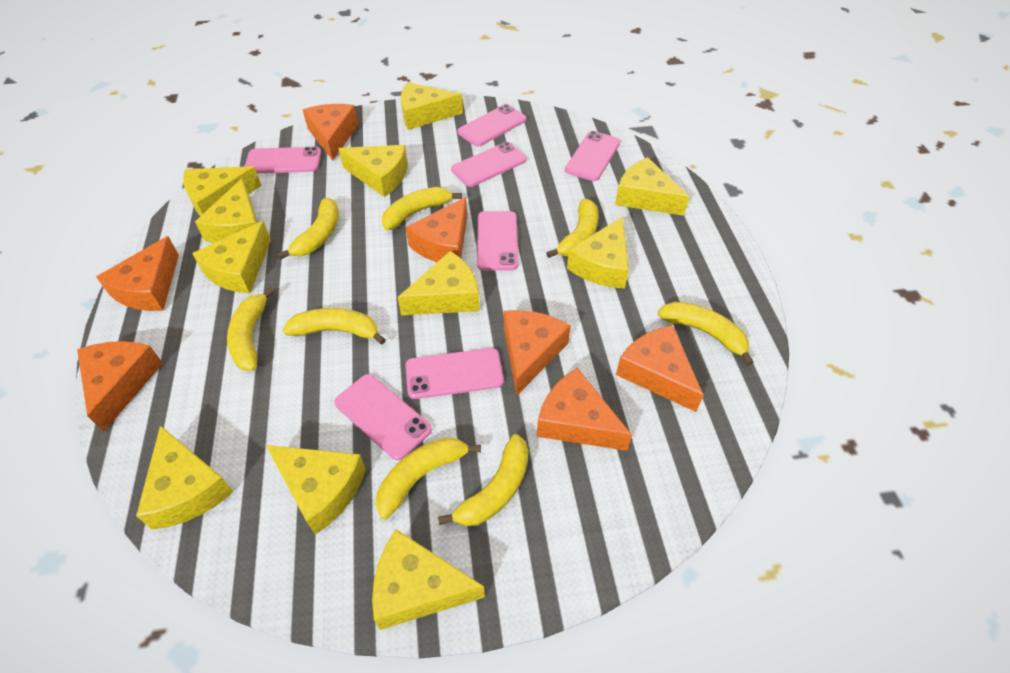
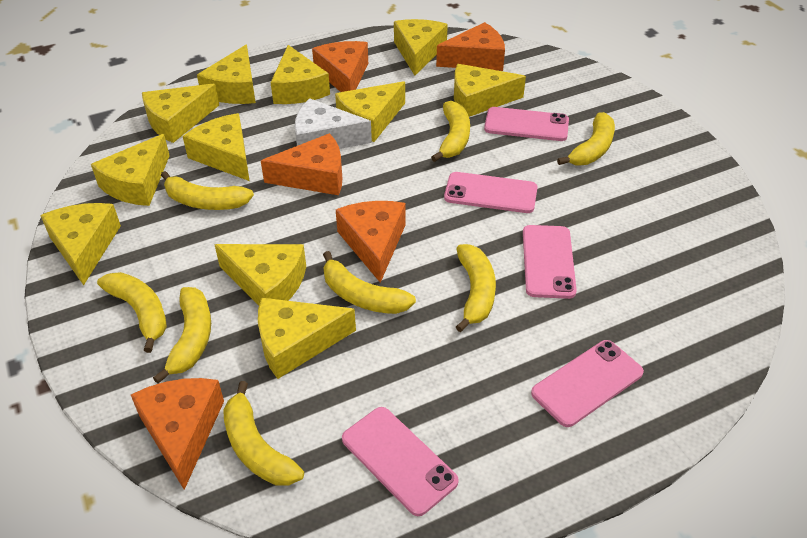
orange cheese: [77,341,163,432] [96,236,179,311] [303,104,358,161] [406,197,467,262] [504,310,571,396] [537,368,632,451] [616,325,704,412] = 7 -> [131,378,224,490] [261,133,343,195] [312,41,368,92] [336,201,406,283] [436,22,505,71] = 5
pink phone: [244,146,321,173] [334,374,432,460] [405,348,504,399] [451,142,527,187] [458,104,527,147] [477,211,518,271] [565,131,620,181] = 7 -> [342,407,459,516] [444,172,538,213] [484,107,569,141] [523,225,577,299] [531,340,644,427] = 5
white cheese: none = 0 -> [295,98,372,149] = 1

